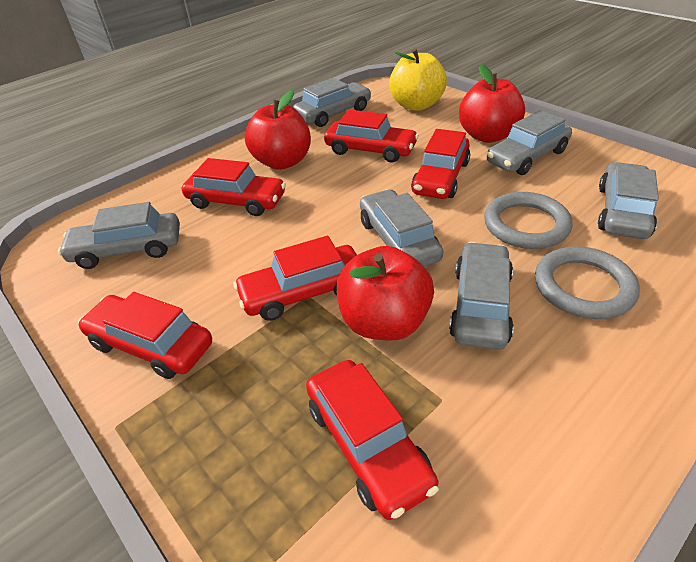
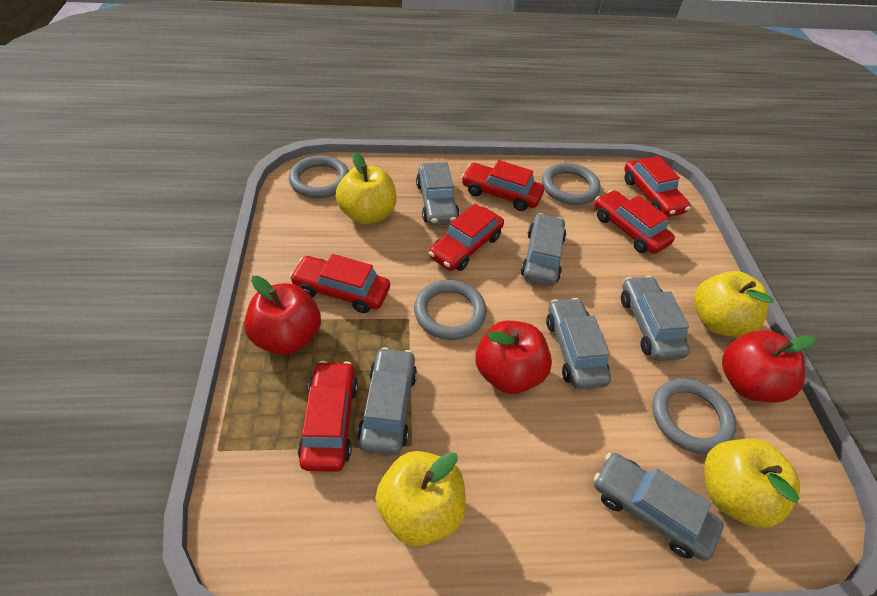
grey ring: [484,192,572,249] [535,246,640,319] = 2 -> [289,155,349,198] [414,280,487,340] [542,163,600,205] [652,378,736,454] = 4
yellow apple: [389,48,447,111] = 1 -> [336,152,396,225] [375,451,466,546] [694,271,774,337] [704,439,800,528] = 4

